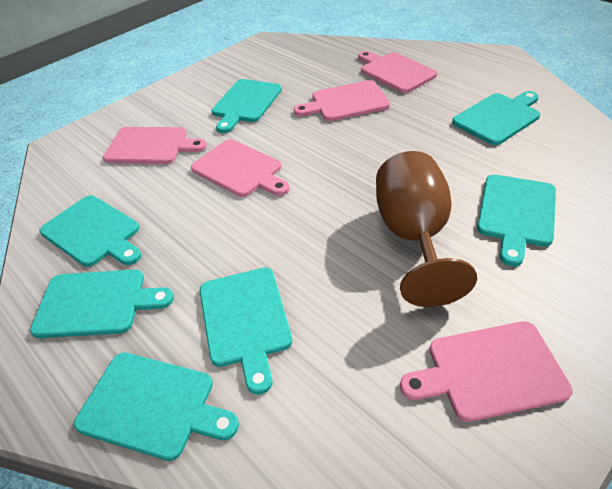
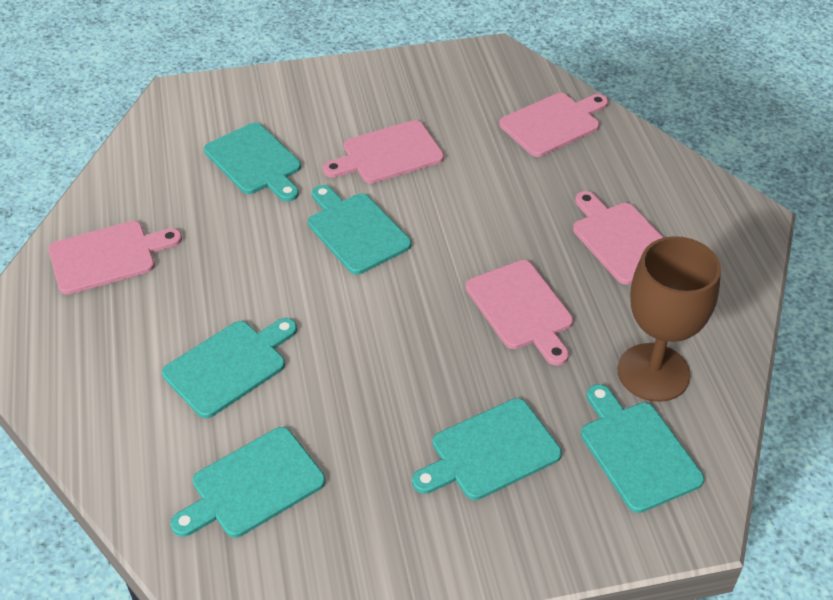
turquoise cutting board: [30,270,174,338] [40,196,141,267] [74,353,239,461] [200,267,292,395] [212,79,282,133] [452,91,540,145] [477,174,556,266] = 7 -> [162,318,297,418] [170,427,325,538] [204,123,301,202] [308,185,411,274] [412,398,562,500] [581,384,704,513] = 6

